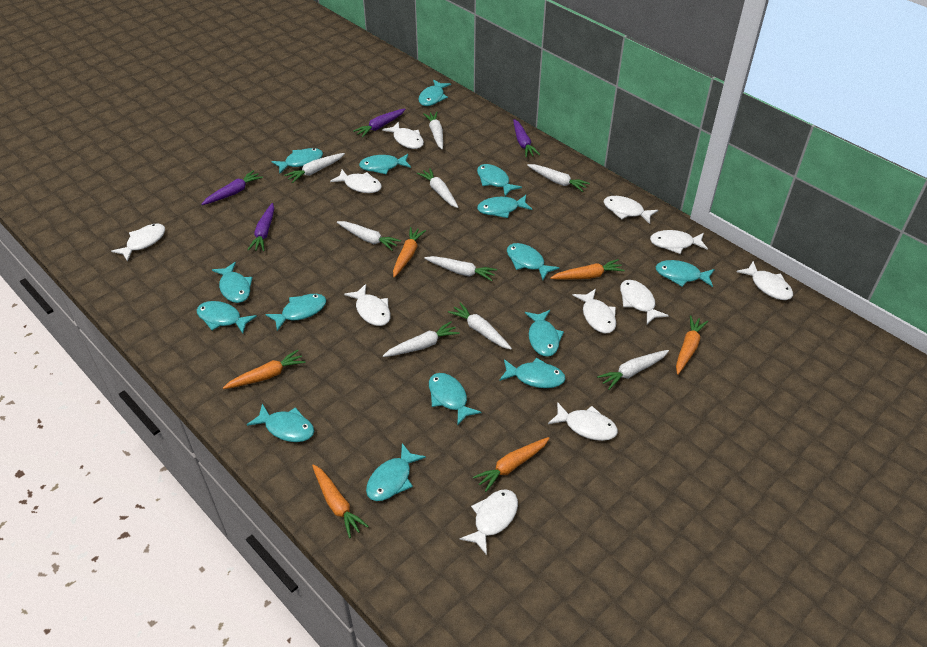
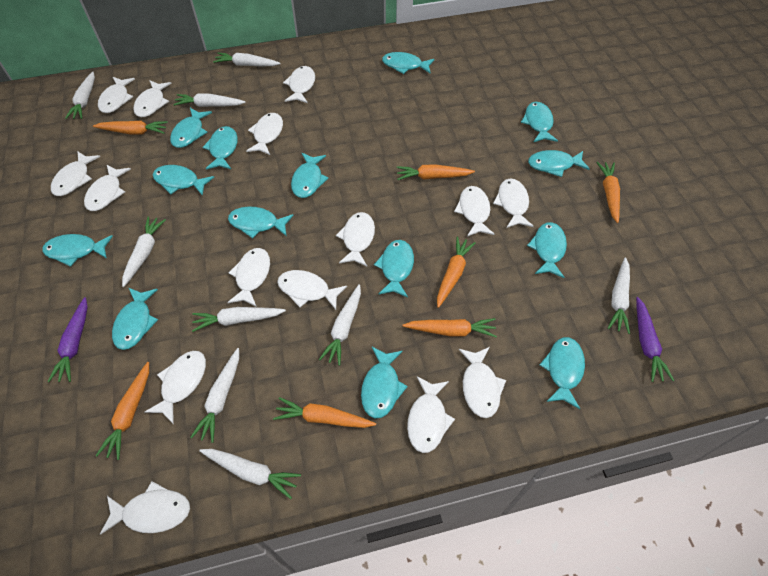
orange carrot: [223,350,305,389] [312,464,369,538] [393,227,426,277] [473,437,550,492] [550,259,625,280] [676,315,708,375] = 6 -> [93,121,168,135] [96,362,149,460] [273,397,376,428] [396,164,475,180] [402,318,497,338] [437,237,476,308] [596,162,620,223] = 7
purple carrot: [201,170,263,205] [248,203,274,251] [353,109,405,138] [513,119,540,158] = 4 -> [47,297,88,382] [636,297,675,382] = 2
turquoise fish: [197,301,257,334] [212,262,253,303] [247,404,314,442] [266,294,326,331] [271,148,323,174] [359,154,411,174] [366,443,426,501] [418,80,451,106] [429,373,482,425] [477,164,522,196] [477,195,532,218] [499,358,566,388] [507,243,559,280] [525,310,564,357] [656,260,715,287] = 15 -> [42,234,113,267] [112,288,158,350] [153,165,214,196] [170,108,212,148] [202,126,238,170] [228,207,294,239] [291,153,328,198] [361,347,408,418] [374,240,414,298] [382,52,435,74] [521,102,558,142] [527,222,567,278] [528,150,590,177] [540,337,585,409] = 14
white fish: [111,224,165,262] [330,170,382,193] [344,284,391,326] [382,122,424,149] [460,489,518,555] [548,402,618,441] [573,289,616,333] [604,196,658,224] [620,280,669,324] [650,230,708,254] [736,261,793,300] = 11 -> [51,151,100,196] [84,165,131,211] [98,77,135,113] [100,481,190,535] [133,80,172,117] [145,351,206,424] [227,248,270,307] [246,113,283,155] [277,270,347,310] [283,66,315,103] [336,212,375,266] [407,376,455,453] [454,186,495,237] [459,347,506,418] [493,178,534,228] = 15

